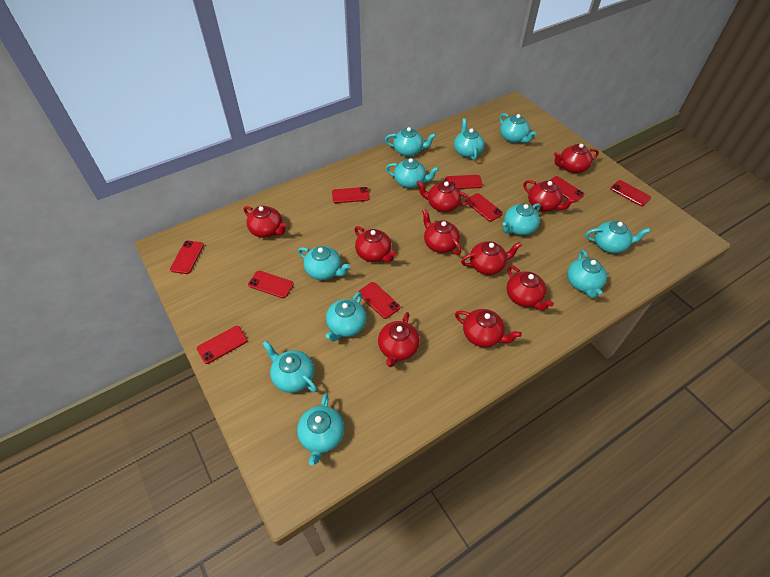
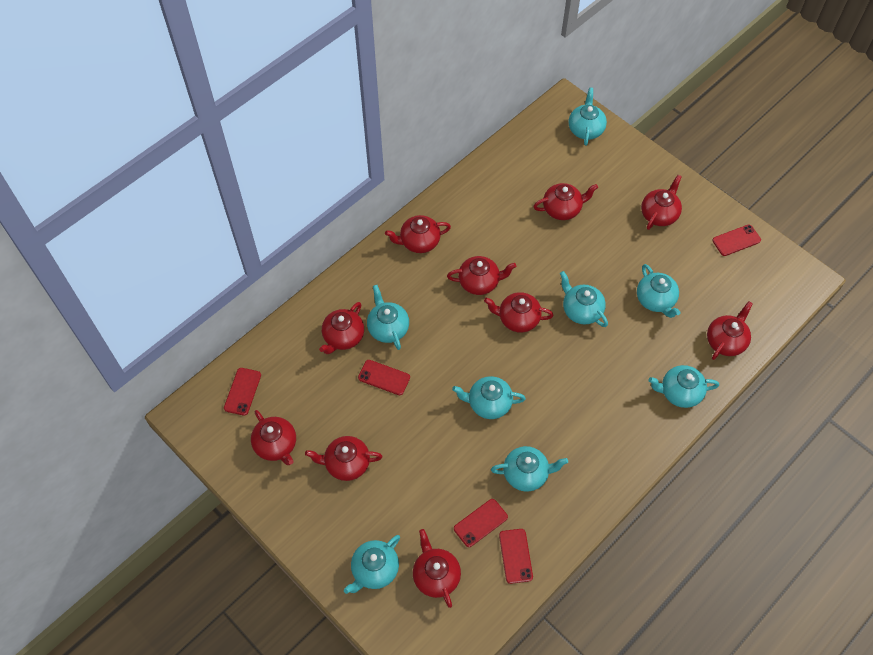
red phone: [170,241,204,274] [197,326,247,364] [248,271,294,298] [332,187,370,203] [358,282,400,319] [445,175,483,189] [465,193,503,222] [549,176,585,202] [611,180,651,206] = 9 -> [224,368,261,416] [358,360,410,395] [454,499,508,547] [499,529,533,584] [712,225,761,256] = 5
turquoise teapot: [262,341,317,393] [297,393,344,466] [298,246,350,280] [325,292,367,342] [385,127,436,157] [386,158,439,188] [454,118,485,160] [500,113,537,143] [502,203,541,235] [567,250,607,298] [585,221,650,253] = 11 -> [344,535,400,594] [367,285,409,350] [452,376,526,419] [491,446,568,492] [560,271,608,327] [569,88,607,146] [637,264,680,318] [648,365,719,408] = 8

